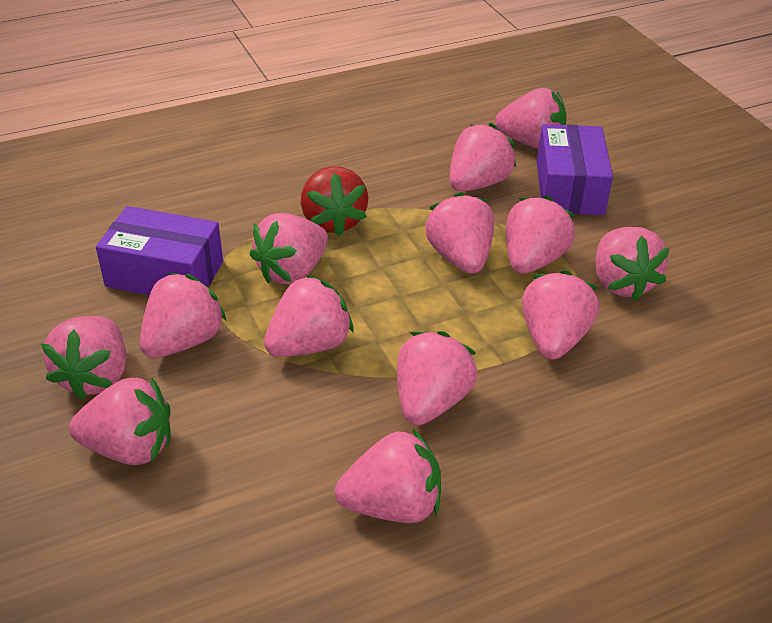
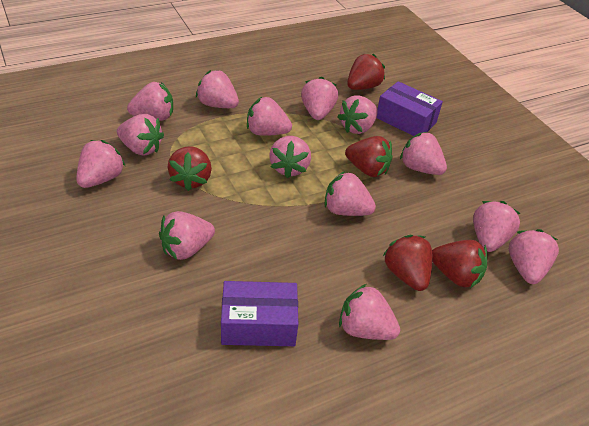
pink strawberry: [41,316,126,400] [69,377,171,465] [140,273,226,358] [249,213,328,284] [264,275,354,357] [335,429,441,523] [397,331,477,425] [425,192,494,274] [449,123,516,191] [495,88,567,149] [506,195,575,274] [522,270,599,360] [596,227,670,301] = 13 -> [76,140,125,188] [117,114,164,156] [127,82,173,121] [159,211,215,260] [196,70,239,108] [247,96,292,136] [269,136,311,179] [301,77,338,120] [325,171,376,216] [338,95,378,134] [339,284,400,340] [400,132,447,175] [473,201,521,252] [509,229,559,284] = 14
red strawberry: [301,166,369,236] = 1 -> [168,146,212,191] [345,136,392,177] [347,54,385,90] [383,235,432,291] [432,240,487,288] = 5

